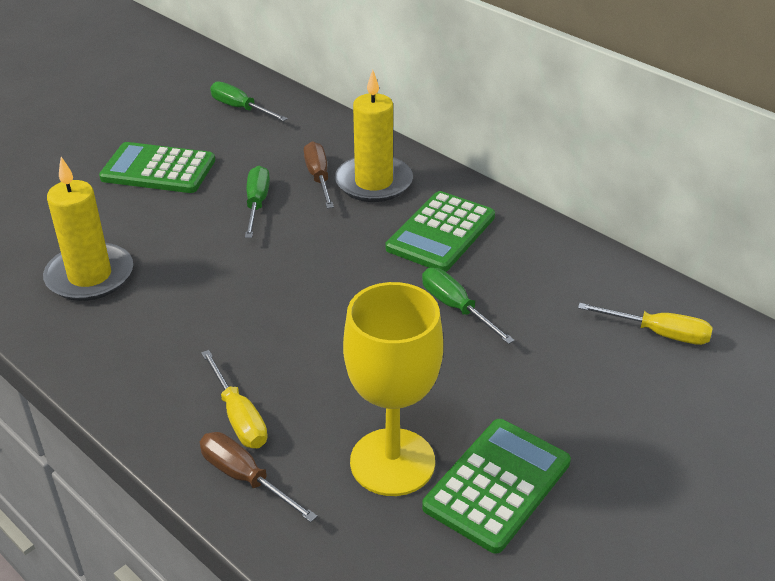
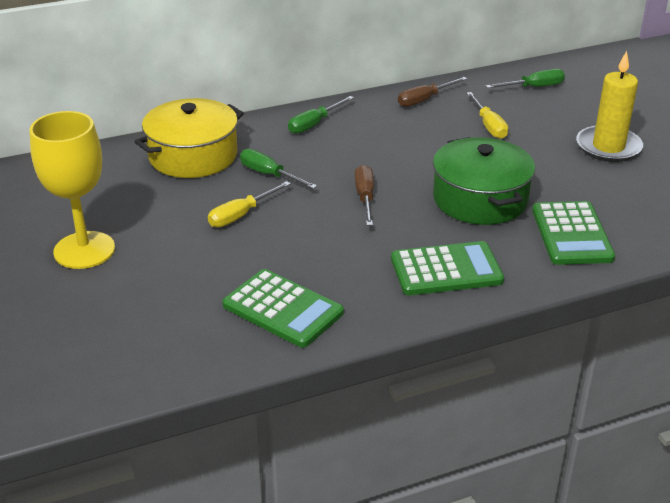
green pot: none = 0 -> [433,137,535,225] = 1
yellow candle: [43,157,133,301] [335,70,413,202] = 2 -> [576,51,643,162] = 1
yellow pot: none = 0 -> [135,98,244,178] = 1

